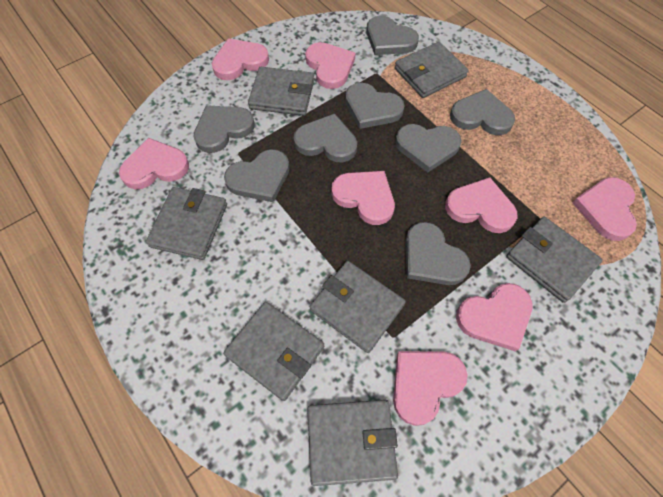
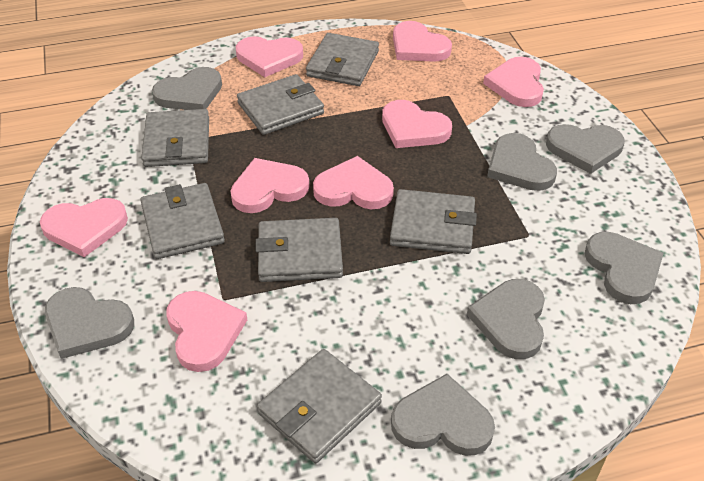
grey heart: [194,105,254,153] [224,149,290,202] [294,114,357,162] [345,83,404,129] [367,16,419,55] [395,124,462,173] [405,222,471,285] [450,89,515,135] = 8 -> [45,287,134,359] [152,67,222,110] [391,374,495,456] [467,279,545,359] [487,133,557,191] [546,124,625,174] [585,232,664,304] = 7

